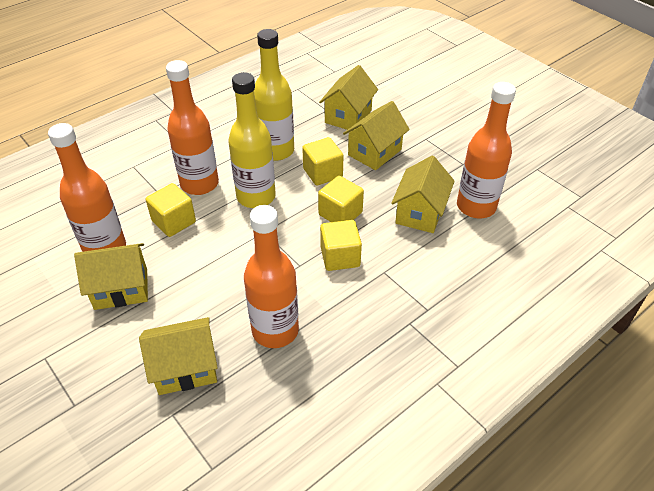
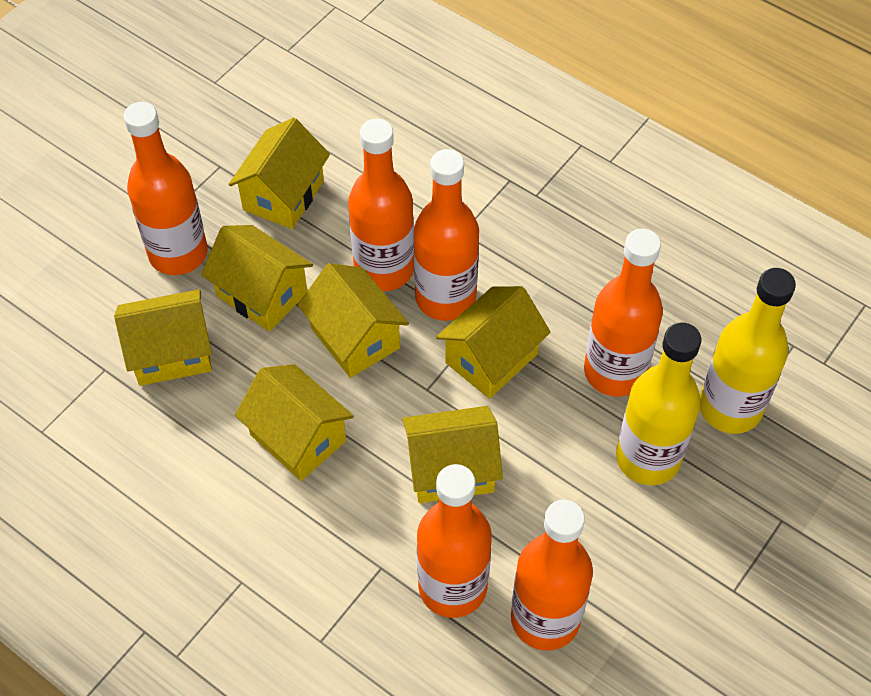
orange bottle: [48,123,126,252] [166,60,219,195] [244,205,299,348] [457,82,516,218] = 4 -> [124,102,208,275] [348,119,414,291] [414,149,479,321] [417,464,492,618] [511,500,593,651] [584,229,663,397] = 6
yellow cube: [146,183,196,237] [302,137,343,186] [318,176,364,222] [320,220,362,271] = 4 -> none = 0
yellow house: [74,243,148,310] [139,317,218,395] [319,65,378,130] [343,101,410,170] [391,156,455,233] = 5 -> [114,289,212,386] [201,225,313,332] [228,118,330,229] [235,364,354,481] [298,263,409,378] [402,406,503,503] [436,286,551,399] = 7

